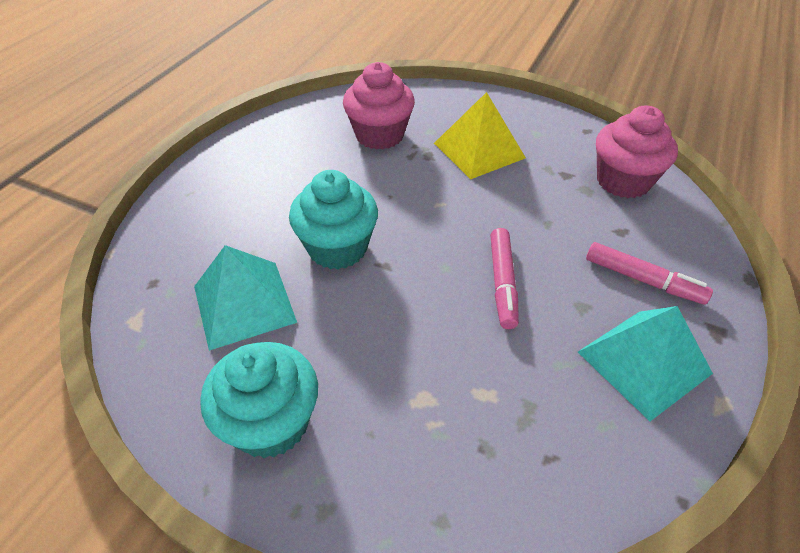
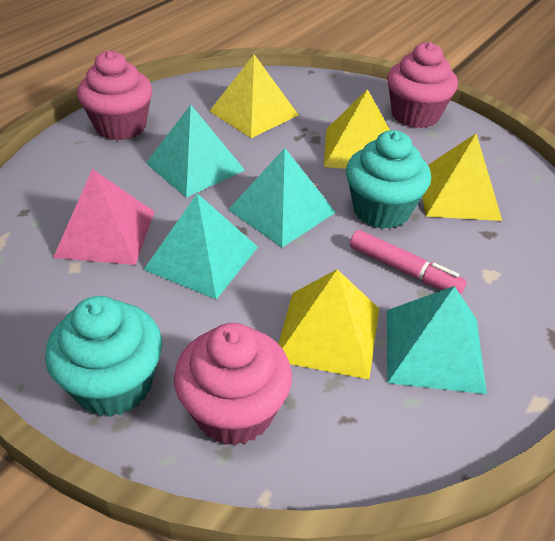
pink cupcake: [343,62,415,150] [596,105,678,198] = 2 -> [77,51,152,141] [174,323,292,446] [387,42,458,128] = 3
pink marker: [490,228,519,329] [586,242,713,305] = 2 -> [350,230,467,295] = 1
pink pyramid: none = 0 -> [53,169,155,265] = 1
turquoise pyramid: [194,245,297,351] [578,306,713,421] = 2 -> [144,193,258,299] [146,105,245,198] [228,148,336,248] [387,286,487,394] = 4
yellow pyramid: [434,92,526,179] = 1 -> [209,54,298,138] [278,269,379,379] [324,89,390,169] [422,134,502,221] = 4

